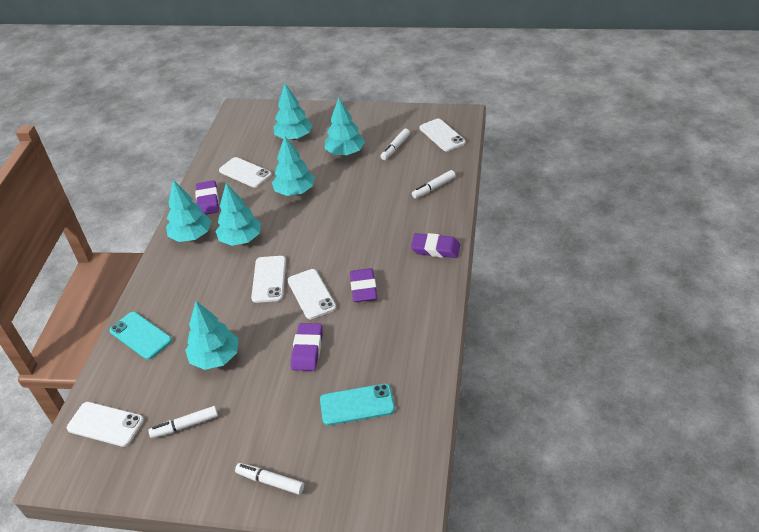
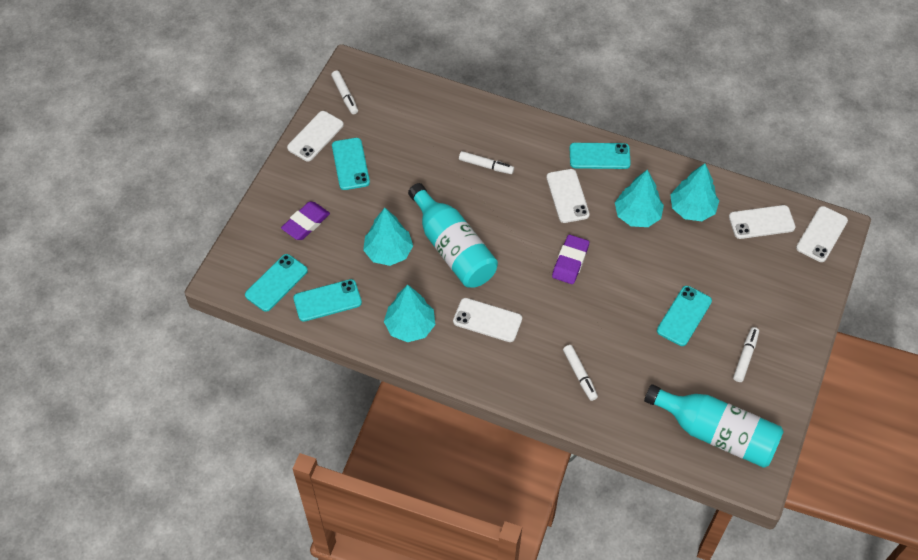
purple eraser: [195,180,219,215] [291,323,323,371] [350,268,377,302] [411,233,460,258] = 4 -> [281,202,330,240] [552,235,589,284] = 2
turquoise bottle: none = 0 -> [408,183,498,288] [644,384,784,468] = 2
turquoise phone: [109,312,172,360] [320,384,395,426] = 2 -> [245,254,308,312] [293,279,362,322] [332,138,370,190] [570,143,631,169] [657,286,712,346] = 5
turquoise tree: [166,180,211,242] [185,301,239,370] [215,183,261,246] [272,136,314,196] [273,83,312,140] [324,98,365,156] = 6 -> [363,208,413,266] [384,284,435,342] [615,170,664,227] [670,163,719,221] = 4

